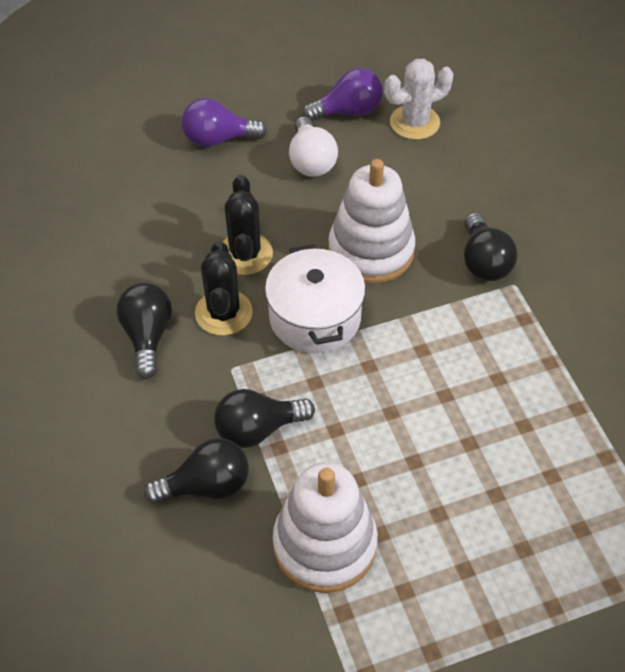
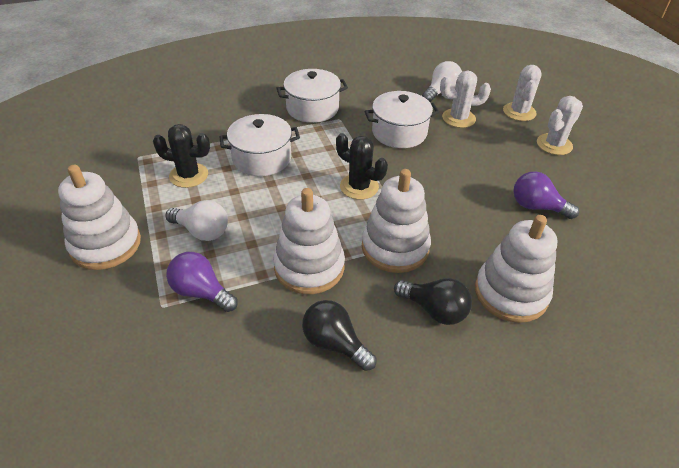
black light bulb: [117,283,172,379] [144,438,249,504] [214,389,315,448] [464,212,517,281] = 4 -> [302,300,377,371] [394,278,472,325] = 2
white cactus: [384,59,453,140] = 1 -> [440,71,491,128] [503,65,542,121] [537,96,583,155] = 3
white light bulb: [289,116,338,177] = 1 -> [166,200,228,241] [422,61,462,102] = 2
white pot: [265,244,366,354] = 1 -> [220,114,300,176] [276,69,348,123] [364,91,439,148] = 3
white stacking toy: [273,462,378,593] [328,159,415,284] = 2 -> [58,165,141,270] [273,188,345,294] [362,169,431,273] [475,215,557,323] = 4

